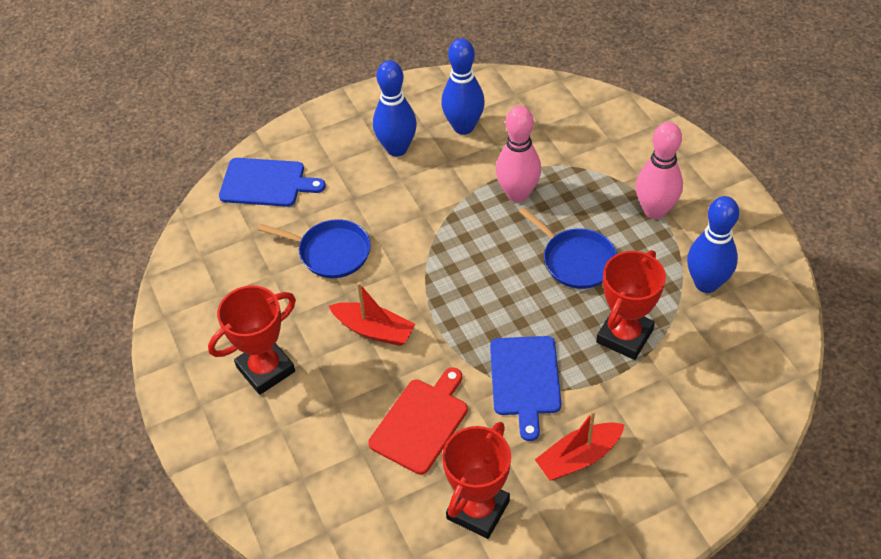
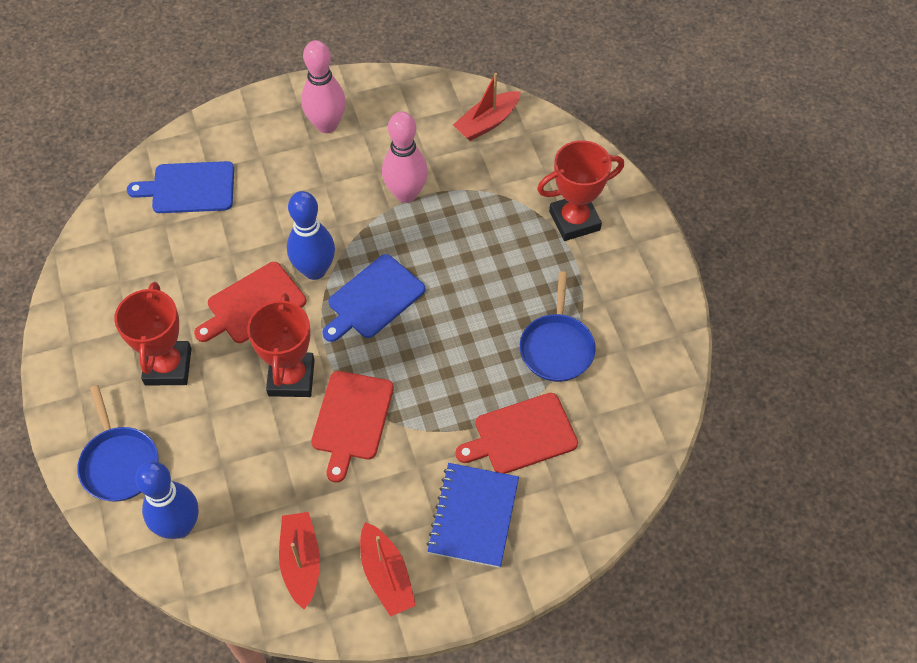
blue bowling pin: [373,60,417,156] [441,38,485,135] [687,196,739,293] = 3 -> [135,461,199,539] [287,191,335,280] = 2
blue notebook: none = 0 -> [426,463,519,568] = 1
red boat: [329,282,415,346] [535,411,625,480] = 2 -> [279,512,320,610] [360,522,416,617] [453,73,521,141] = 3
red cutting board: [368,367,468,475] = 1 -> [194,262,306,343] [311,371,394,483] [456,393,578,474] = 3

